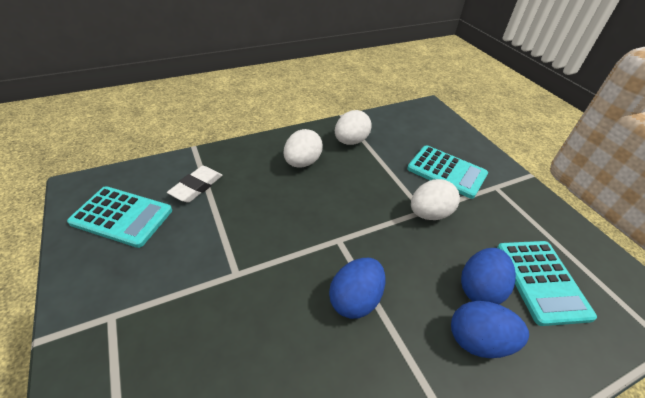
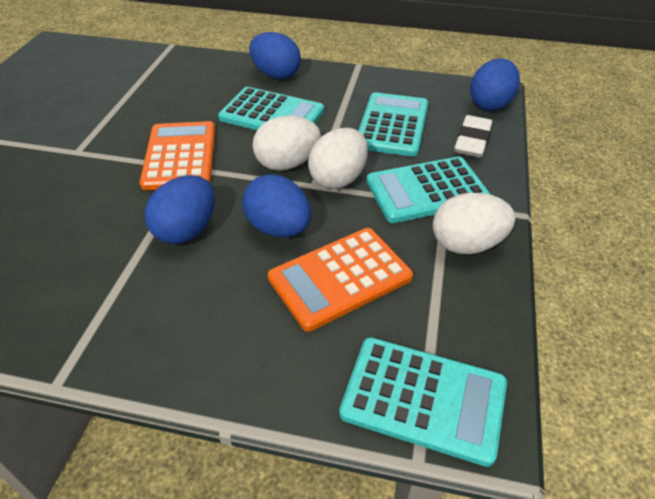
blue egg: [329,258,385,319] [451,301,529,358] [461,248,516,304] = 3 -> [144,175,215,244] [242,174,311,237] [249,32,301,79] [470,58,520,111] = 4
orange calculator: none = 0 -> [140,121,215,190] [268,228,413,331] = 2
turquoise calculator: [67,186,172,248] [407,145,488,199] [497,241,597,326] = 3 -> [218,87,324,130] [339,337,507,467] [358,92,428,157] [366,157,491,223] = 4

